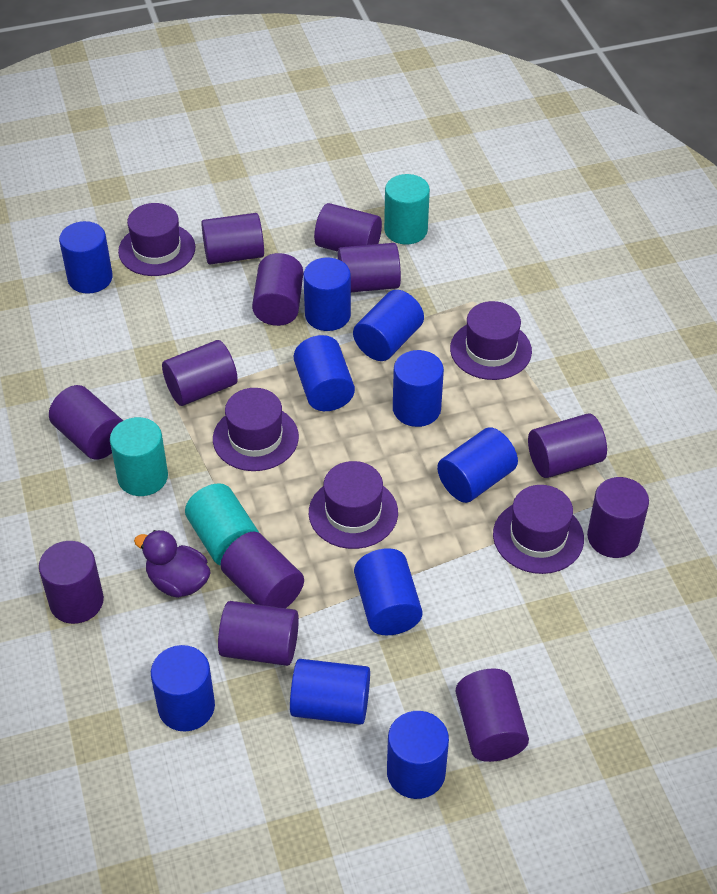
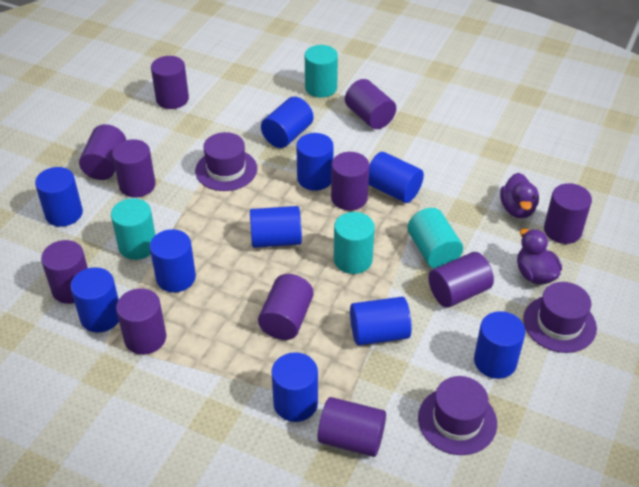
purple cylinder: [39,541,104,624] [49,385,123,460] [162,340,238,406] [201,213,264,264] [218,601,299,666] [221,531,304,608] [252,253,303,326] [314,203,382,252] [338,243,401,292] [455,668,529,762] [528,413,607,478] [587,477,649,558] = 12 -> [41,240,88,304] [79,124,126,180] [112,139,156,197] [116,288,166,355] [151,56,189,109] [258,274,314,340] [317,397,386,457] [331,152,369,210] [345,79,396,129] [428,252,494,308] [544,183,592,244] = 11
purple duck: [134,530,210,598] = 1 -> [500,173,539,218] [517,229,562,284] = 2
purple hat: [118,203,195,276] [213,388,299,471] [309,461,398,549] [450,301,532,380] [493,485,584,574] = 5 -> [195,132,257,191] [418,376,497,455] [523,282,597,353] = 3
turquoise cylinder: [110,417,168,496] [185,483,259,566] [384,174,430,245] = 3 -> [111,198,156,260] [305,45,338,98] [334,212,375,274] [407,208,463,269] = 4

